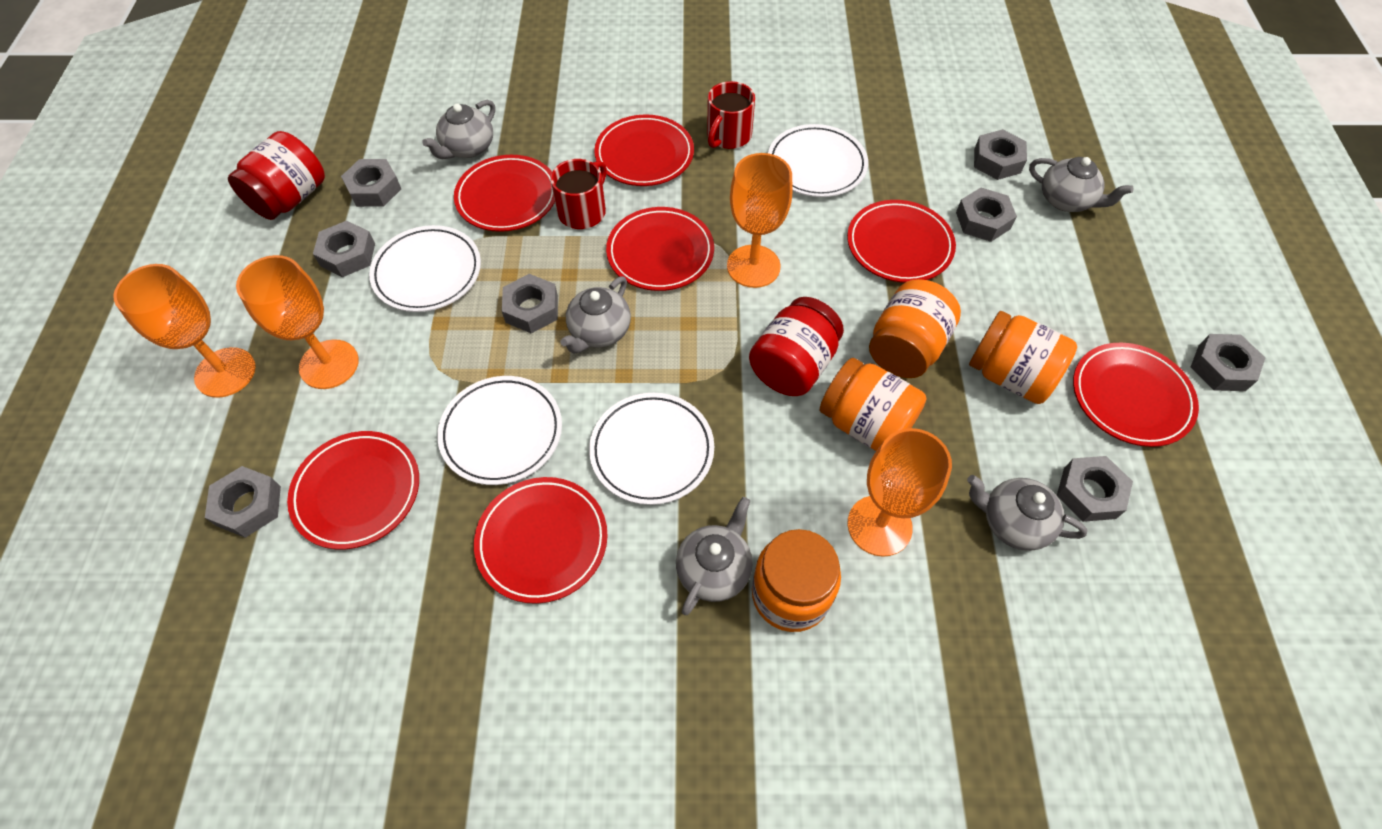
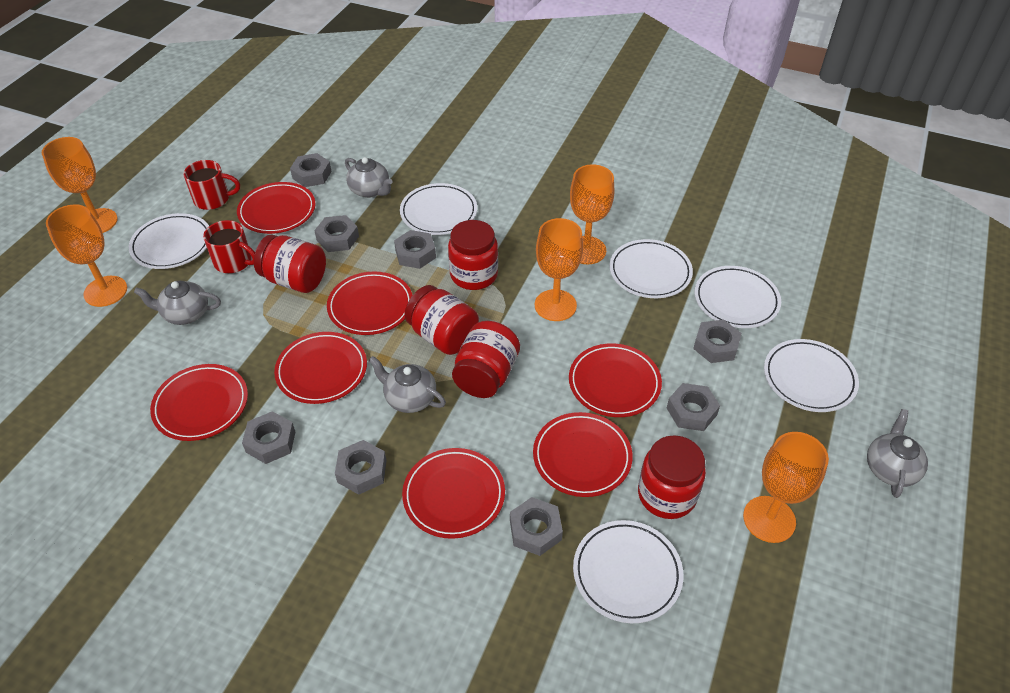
grey teapot: [422,100,495,159] [560,276,631,354] [676,497,753,615] [967,475,1088,551] [1029,157,1133,212] = 5 -> [134,281,221,325] [345,157,393,198] [369,356,446,413] [867,409,928,498] = 4
orange goblet: [113,264,256,398] [236,255,359,389] [727,153,793,288] [848,428,952,557] = 4 -> [42,137,118,233] [46,204,127,307] [535,218,583,321] [570,164,614,264] [743,432,829,543] = 5
orange jar: [752,529,841,632] [820,358,926,451] [869,279,961,378] [969,311,1077,404] = 4 -> none = 0
red jar: [228,131,325,220] [749,297,844,396] = 2 -> [254,234,326,293] [405,285,479,355] [448,220,498,290] [452,321,520,398] [638,435,706,519] = 5
white plate: [369,225,481,312] [437,376,562,485] [589,393,714,505] [768,124,868,197] = 4 -> [129,213,209,269] [400,183,477,235] [573,520,683,623] [609,239,693,298] [695,266,781,328] [764,339,859,412] = 6

